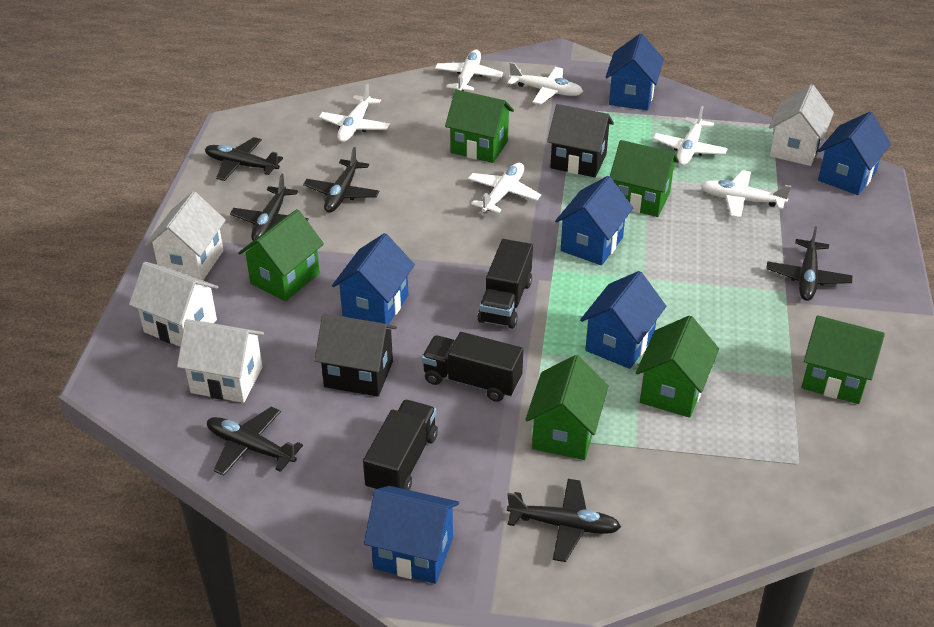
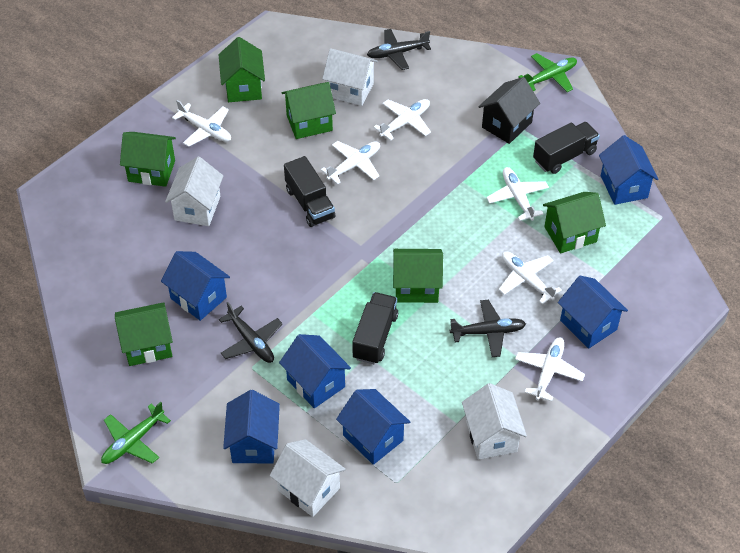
black house: [314,314,397,397] [547,104,614,177] = 2 -> [478,77,540,144] = 1
black plane: [205,137,283,181] [207,407,303,476] [230,174,309,241] [303,147,380,213] [507,479,621,562] [766,226,852,301] = 6 -> [219,302,283,363] [367,29,431,70] [450,300,526,357] = 3
green plane: none = 0 -> [101,402,171,464] [518,53,577,92] = 2

